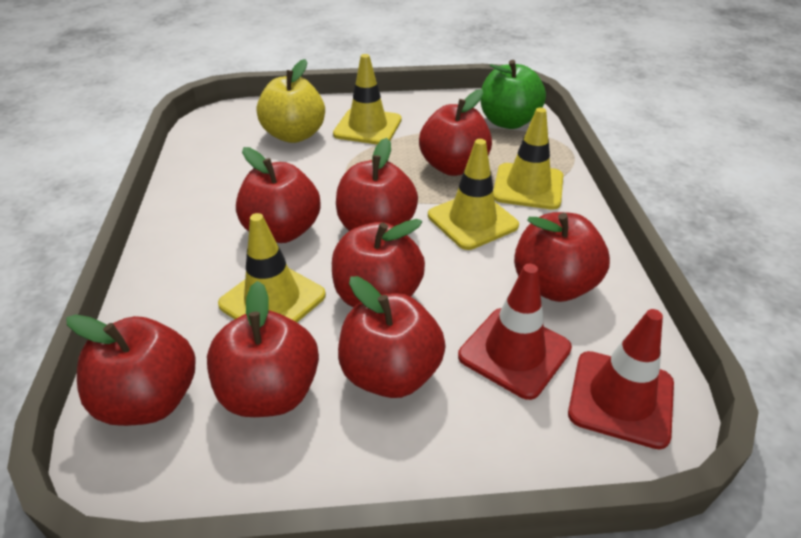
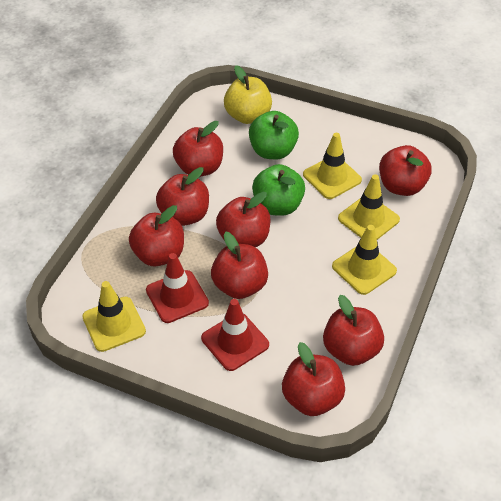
green apple: [480,60,546,129] = 1 -> [249,111,299,159] [252,164,305,216] = 2

